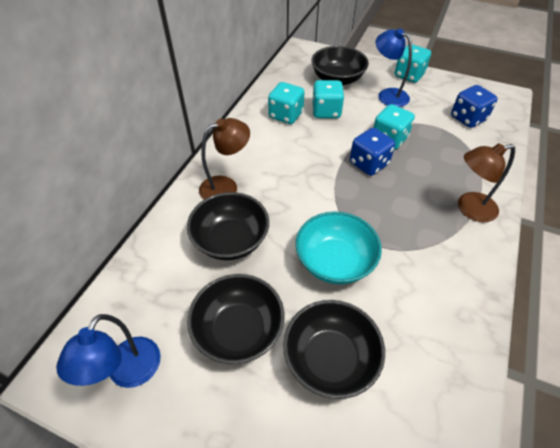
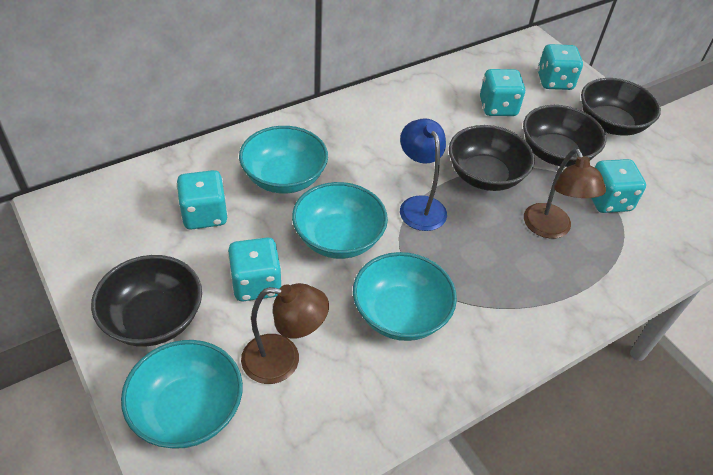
blue dice: [350,128,395,176] [451,85,498,128] = 2 -> none = 0
blue lamp: [56,314,161,388] [376,28,412,107] = 2 -> [400,118,447,231] = 1
turquoise bowl: [295,211,382,284] = 1 -> [121,340,243,449] [239,126,328,194] [292,182,388,259] [353,252,457,341] = 4
turquoise dice: [268,82,305,124] [312,80,344,118] [373,104,415,150] [395,44,431,83] = 4 -> [176,170,228,230] [228,238,281,301] [480,69,526,116] [538,44,583,90] [591,159,646,213] = 5

